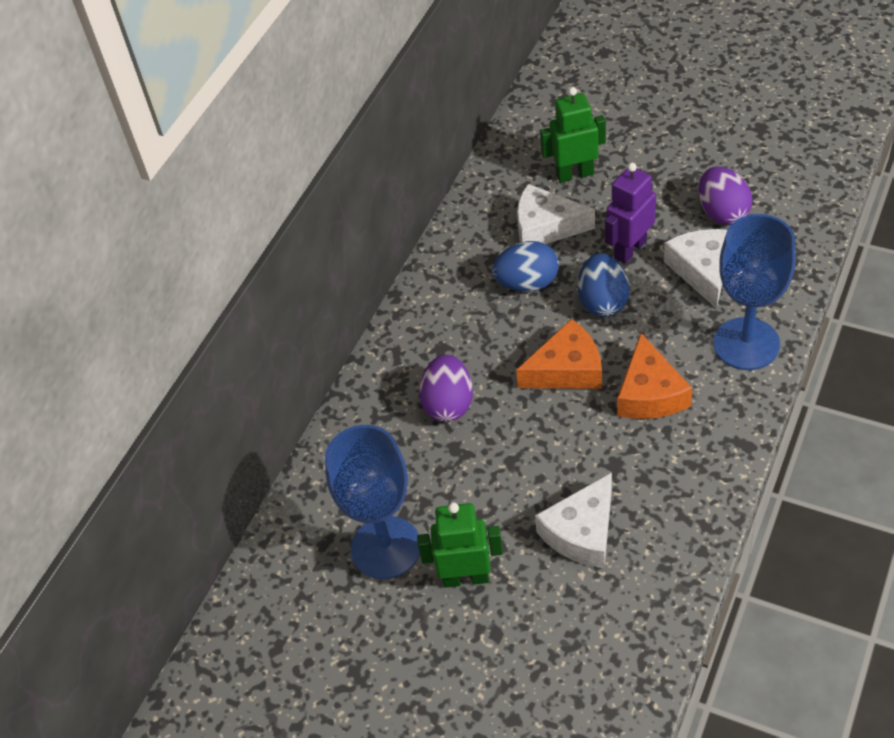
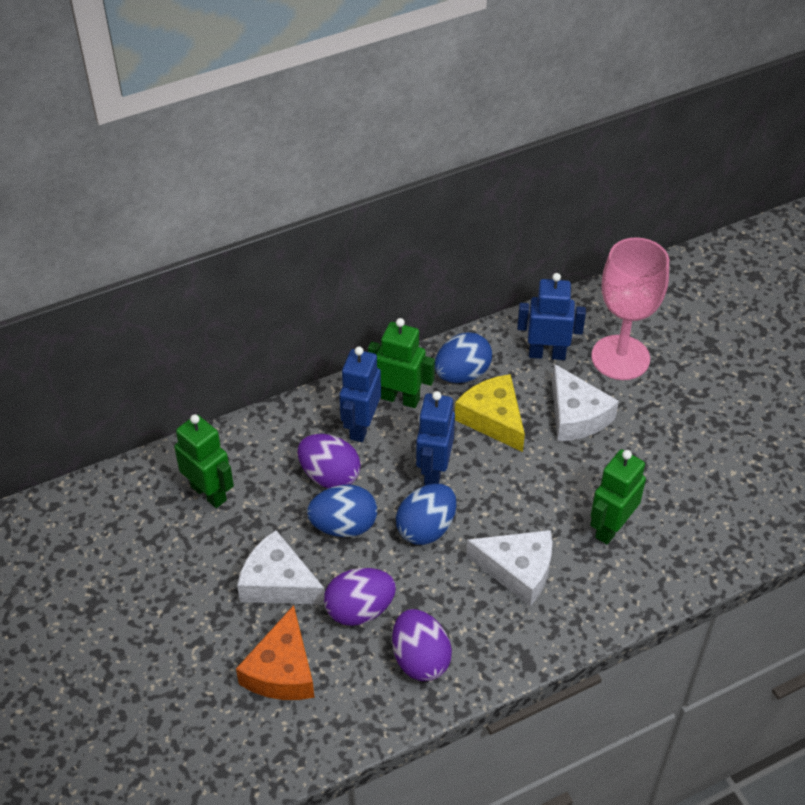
blue egg: [492,241,559,292] [578,253,630,317] = 2 -> [307,485,377,537] [396,484,456,545] [435,332,492,383] = 3
blue goblet: [325,425,420,579] [713,214,796,370] = 2 -> none = 0
blue robot: none = 0 -> [339,347,381,442] [416,391,455,485] [517,273,586,360] = 3
green robot: [417,502,503,588] [540,87,606,183] = 2 -> [174,414,234,508] [368,318,435,408] [590,449,646,545] = 3
orange cheese: [516,319,602,389] [617,333,692,419] = 2 -> [236,605,315,700] = 1
pink goblet: none = 0 -> [591,237,669,380] = 1
purple egg: [419,355,473,422] [699,167,752,225] = 2 -> [297,434,361,489] [324,568,396,626] [392,609,452,681] = 3
purple robot: [605,163,656,264] = 1 -> none = 0
yellow cheese: none = 0 -> [455,374,525,452] = 1

